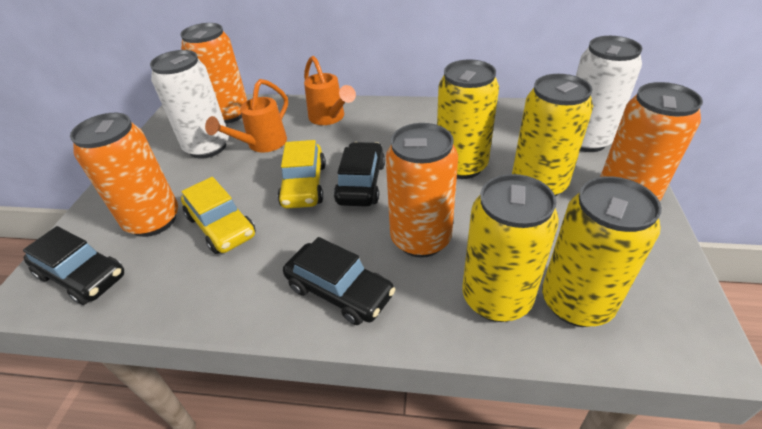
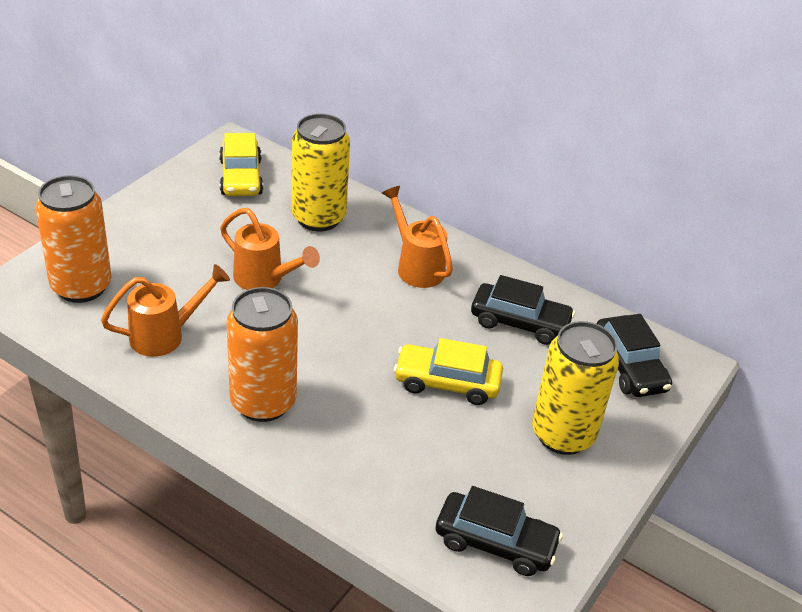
orange can: [70,113,179,237] [180,23,248,124] [386,123,458,258] [600,82,703,201] = 4 -> [35,175,111,303] [227,287,298,422] = 2
orange watering can: [205,79,288,152] [304,56,356,125] = 2 -> [101,264,230,357] [220,208,320,290] [382,186,453,288] = 3
white can: [150,50,229,159] [576,36,642,152] = 2 -> none = 0
yellow can: [437,59,499,179] [463,174,559,322] [512,74,593,197] [542,176,662,327] = 4 -> [291,114,350,231] [532,321,619,455] = 2

